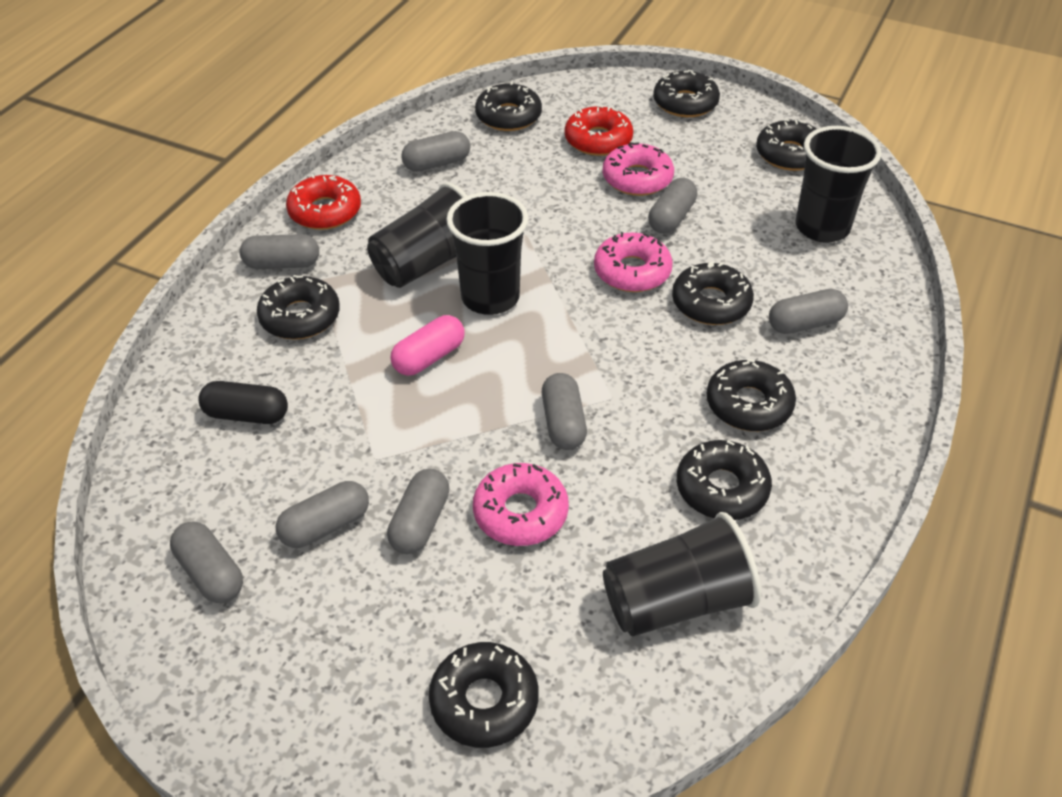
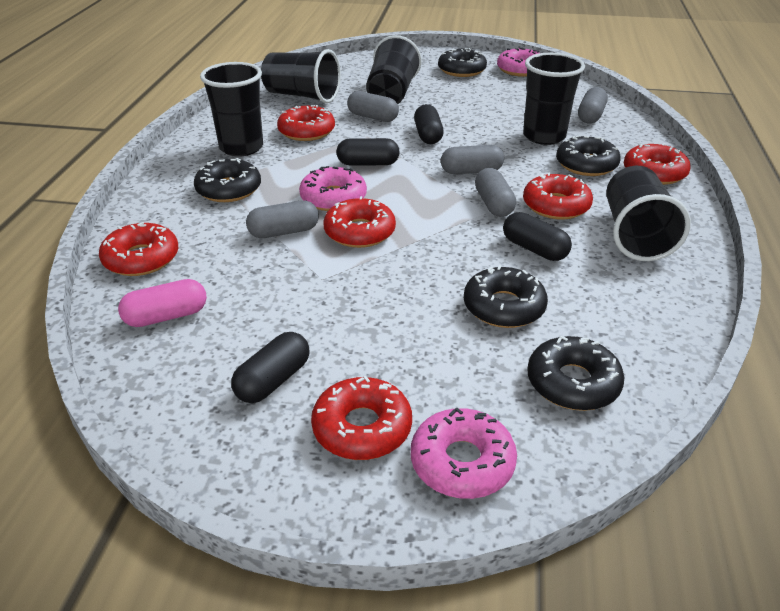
black capsule: [198,381,288,424] = 1 -> [231,332,310,403] [337,138,400,165] [414,104,444,144] [503,212,572,261] = 4
black cup: [367,182,467,288] [446,192,528,315] [603,512,761,637] [795,126,882,243] = 4 -> [200,62,263,157] [261,49,341,103] [366,35,422,104] [523,53,585,145] [606,166,691,261] = 5
black donut: [257,275,340,339] [429,642,539,748] [475,81,542,131] [653,69,720,117] [672,262,754,325] [677,440,772,520] [707,359,796,431] [756,119,816,171] = 8 -> [194,158,261,202] [438,48,487,77] [464,265,548,328] [527,336,625,411] [556,136,621,176] = 5
grey capsule: [170,521,243,603] [240,234,319,269] [276,481,369,548] [387,469,450,554] [401,131,470,172] [542,373,587,450] [648,178,697,234] [769,289,848,334] = 8 -> [246,200,319,238] [347,91,399,122] [441,145,504,174] [475,168,516,217] [578,87,608,124] = 5
red donut: [286,174,361,230] [565,105,633,156] = 2 -> [99,222,178,276] [277,105,335,141] [311,376,412,460] [324,196,396,248] [523,172,593,220] [624,143,691,185] = 6

